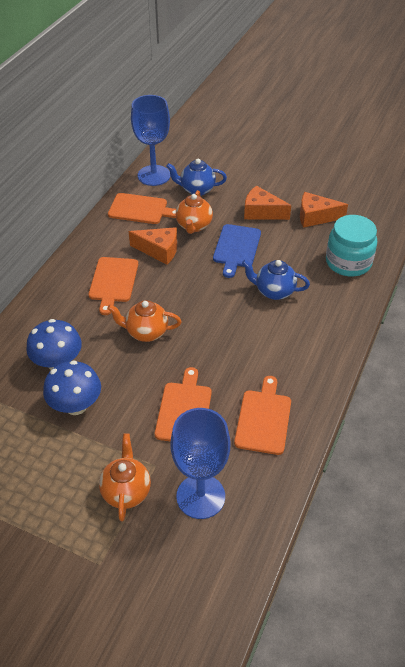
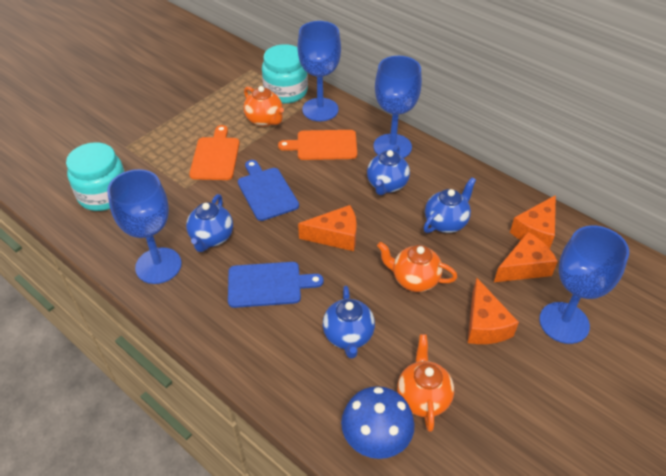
blue cutting board: [213,224,261,278] = 1 -> [228,262,324,308] [238,160,299,221] = 2
blue goblet: [131,95,170,186] [170,408,230,519] = 2 -> [107,169,182,284] [298,21,341,121] [373,56,422,158] [539,225,629,344] = 4
blue mushroom: [26,319,82,370] [43,360,101,415] = 2 -> [341,386,415,459] = 1
blue teapot: [166,159,227,196] [242,260,310,300] = 2 -> [186,194,233,252] [323,286,375,359] [367,145,410,195] [424,177,476,233] = 4
orange cheese: [129,227,177,265] [244,186,291,220] [300,192,348,228] = 3 -> [298,205,357,251] [468,278,519,344] [494,232,558,282] [510,195,556,249] = 4
orange cutting board: [89,257,138,315] [108,193,176,224] [155,367,212,441] [234,376,291,455] = 4 -> [189,125,240,180] [278,130,357,160] = 2
turquoise jar: [326,215,377,276] = 1 -> [66,142,125,211] [262,44,308,104] = 2

